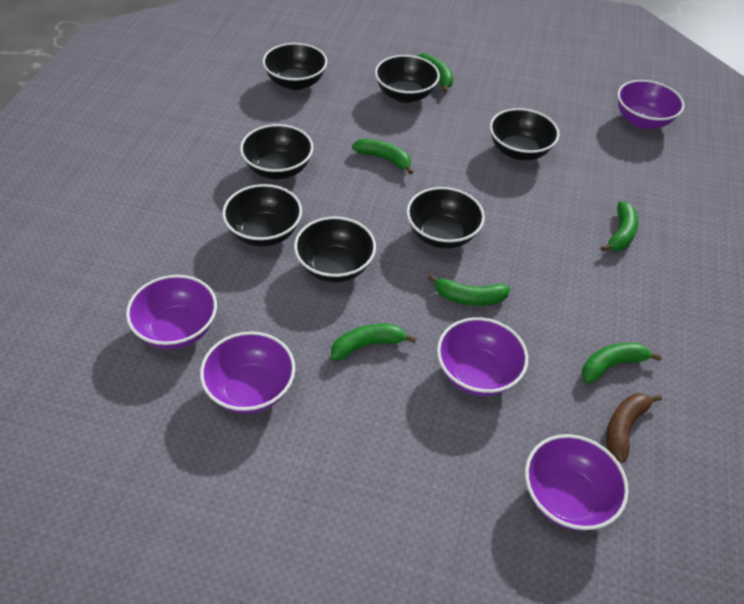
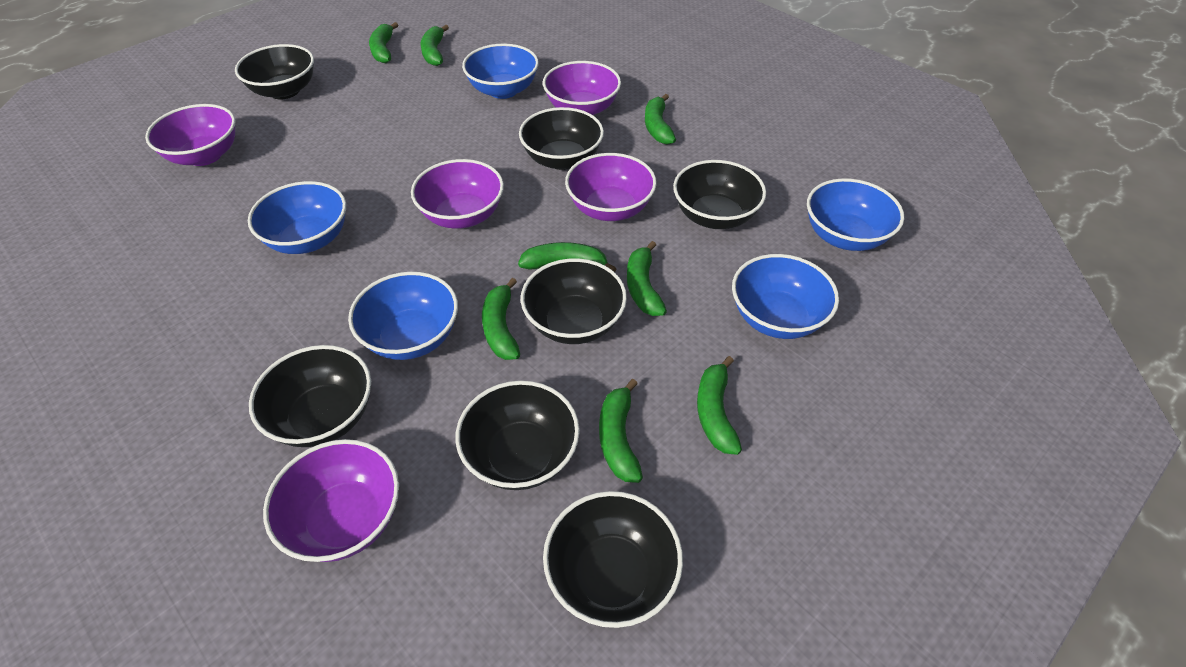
blue bowl: none = 0 -> [248,181,346,254] [348,272,458,360] [462,43,539,99] [732,254,839,339] [807,178,904,251] = 5
brown banana: [606,393,662,463] = 1 -> none = 0
green banana: [331,324,416,361] [352,139,413,175] [417,53,453,92] [428,274,510,306] [582,342,662,384] [601,201,638,252] = 6 -> [369,22,398,63] [421,25,449,66] [482,278,520,360] [518,242,617,272] [599,379,643,483] [627,241,667,316] [645,94,676,145] [697,356,742,455] = 8

